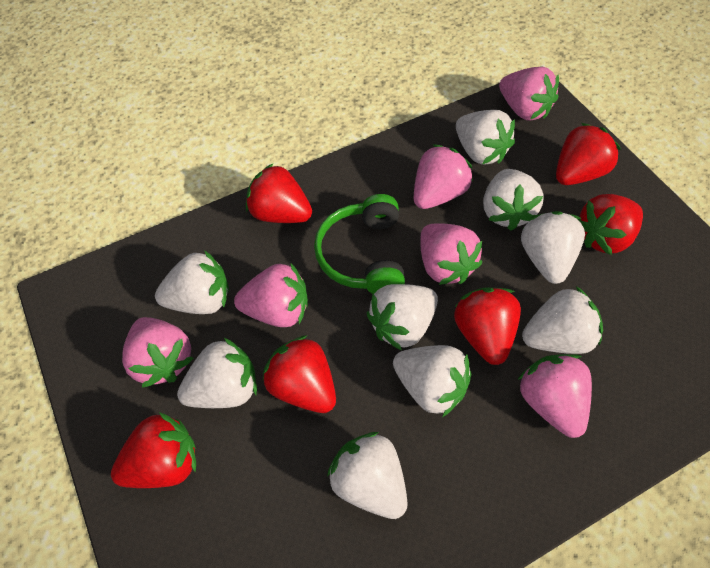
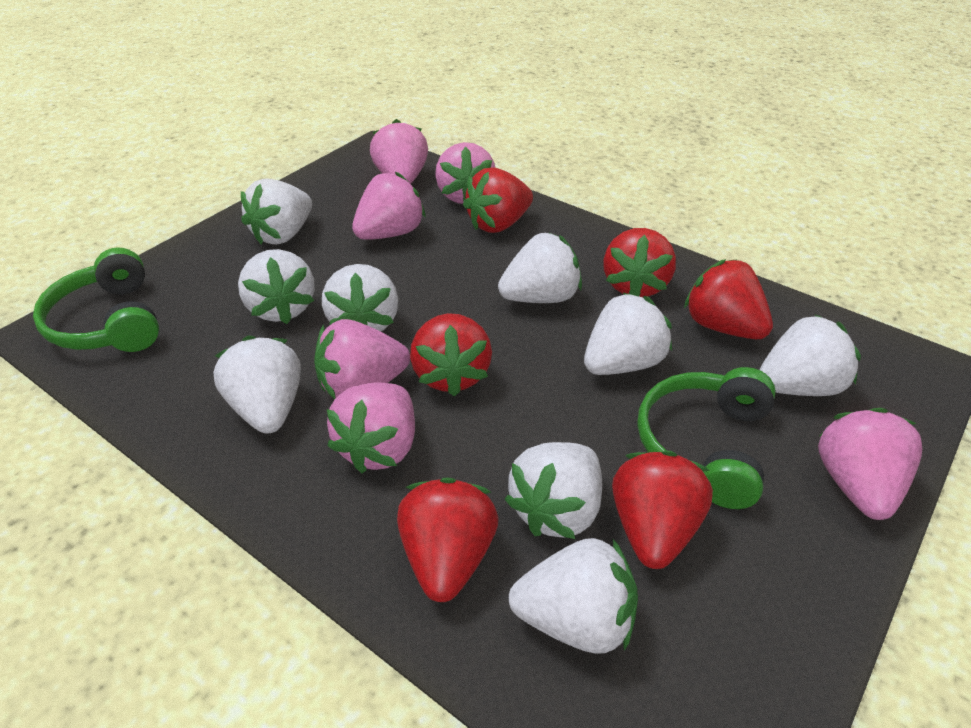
green headphones: [314,194,405,294] = 1 -> [33,247,159,352] [637,367,776,509] = 2

